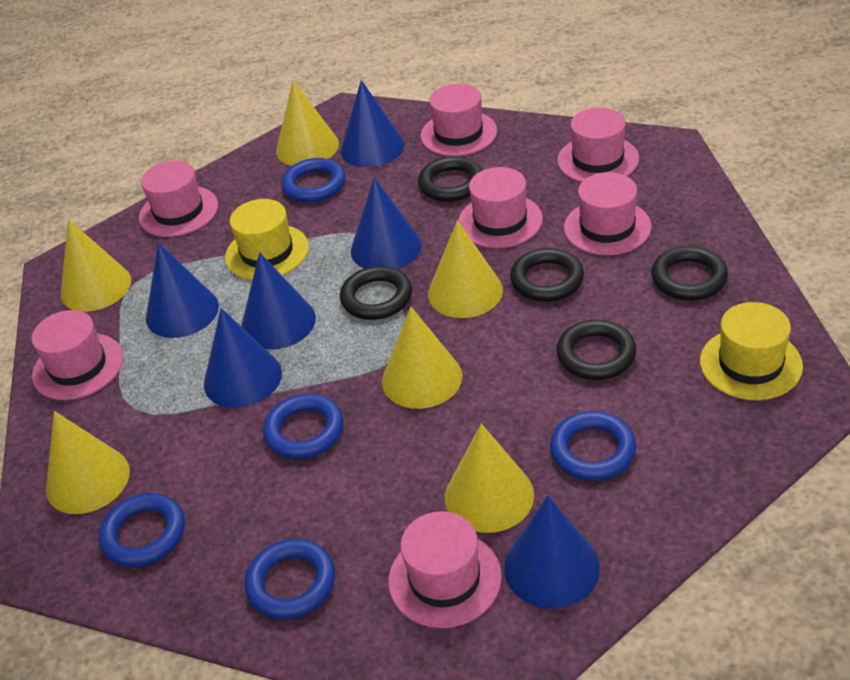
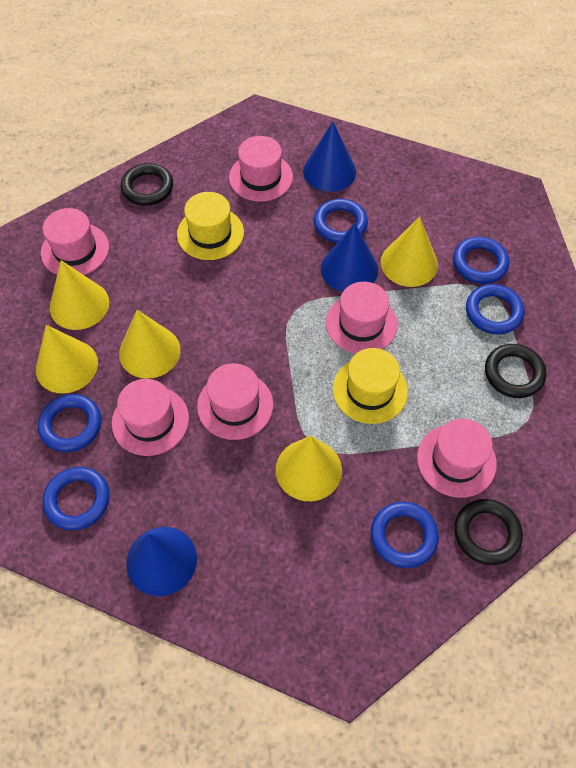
black ring: [340,266,412,320] [418,156,482,202] [510,248,584,302] [556,320,636,380] [651,246,728,301] = 5 -> [121,163,173,206] [454,499,523,565] [485,344,546,398] = 3
blue cone: [146,243,219,338] [204,308,282,408] [241,252,316,349] [341,80,405,167] [351,178,422,269] [504,496,600,609] = 6 -> [126,527,197,596] [303,122,356,192] [321,223,378,292] = 3
blue ring: [99,493,185,567] [245,539,335,619] [263,394,343,459] [281,158,345,203] [550,411,636,481] = 5 -> [38,394,101,452] [43,467,110,530] [314,199,368,243] [371,502,439,568] [453,237,509,284] [466,284,525,335] = 6
pink hat: [32,310,123,400] [139,161,218,237] [388,511,502,628] [420,84,497,156] [458,167,543,248] [557,108,639,182] [564,172,651,255] = 7 -> [41,208,109,275] [112,379,189,456] [197,363,273,440] [229,136,293,202] [326,282,398,354] [417,419,497,498] = 6
yellow cone: [46,411,130,514] [61,219,131,312] [276,80,339,166] [382,306,462,409] [428,220,503,318] [445,424,534,533] = 6 -> [36,325,98,394] [50,260,109,330] [119,310,180,379] [276,436,342,501] [381,217,438,287] = 5

